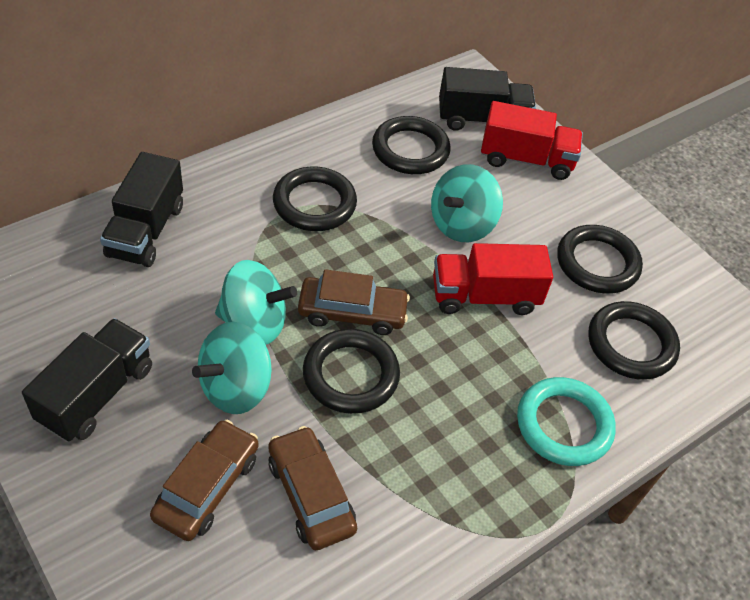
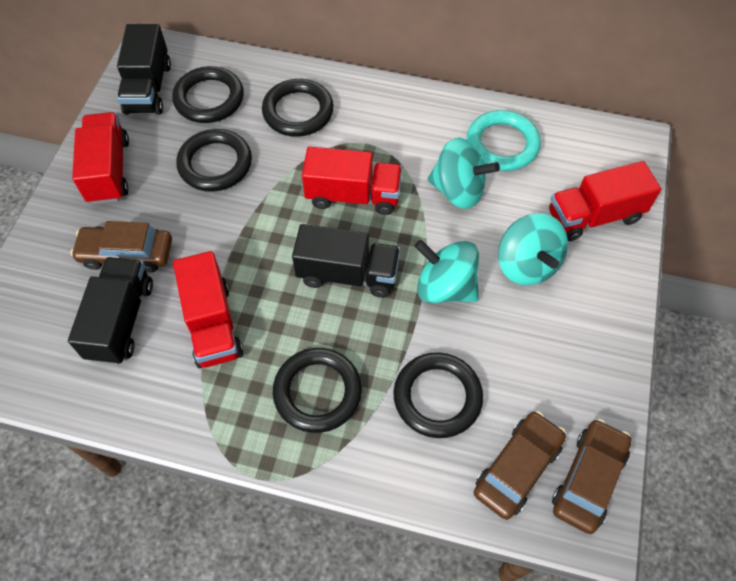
red truck: [433,243,553,315] [481,101,583,180] = 2 -> [72,112,129,204] [173,251,243,368] [302,147,402,215] [549,161,661,241] = 4

